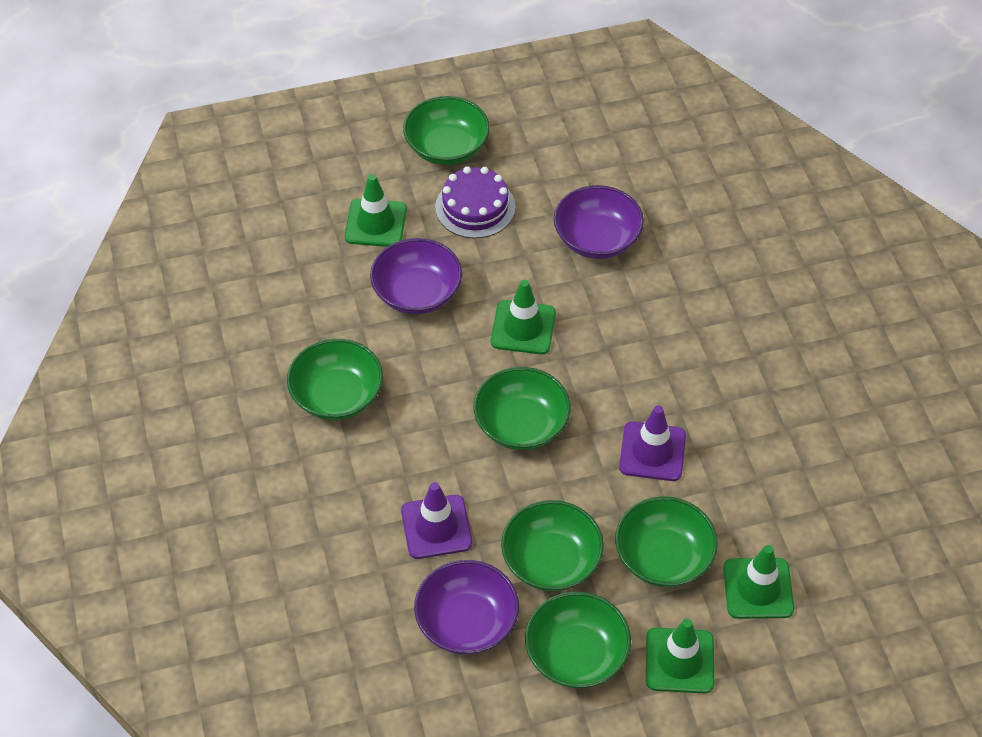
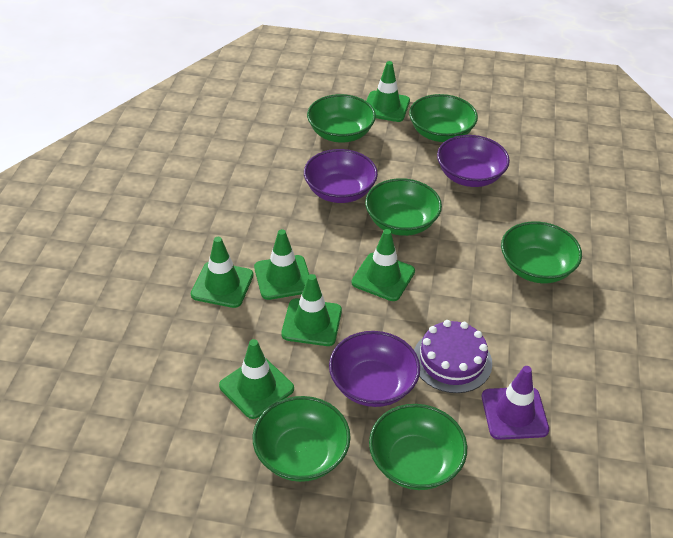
green traffic cone: [345,174,407,247] [491,280,556,354] [646,619,714,693] [723,545,794,619] = 4 -> [191,237,254,308] [219,339,294,419] [254,229,309,300] [281,274,342,346] [351,229,415,301] [366,61,410,122] = 6
purple traffic cone: [401,482,472,559] [619,405,686,481] = 2 -> [482,366,549,440] = 1

